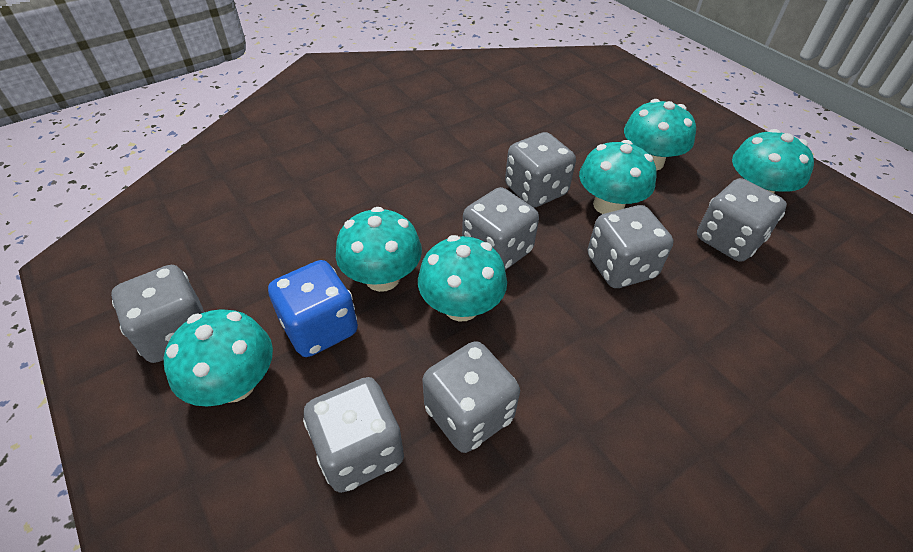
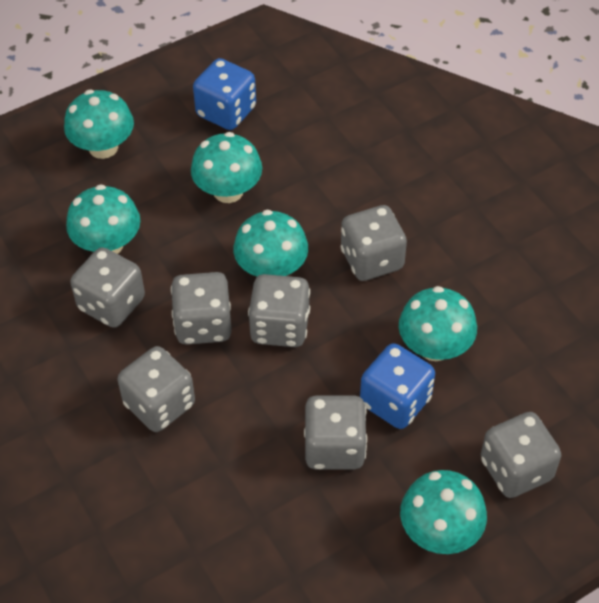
blue dice: [268,260,358,357] = 1 -> [193,58,256,130] [360,343,435,429] = 2

